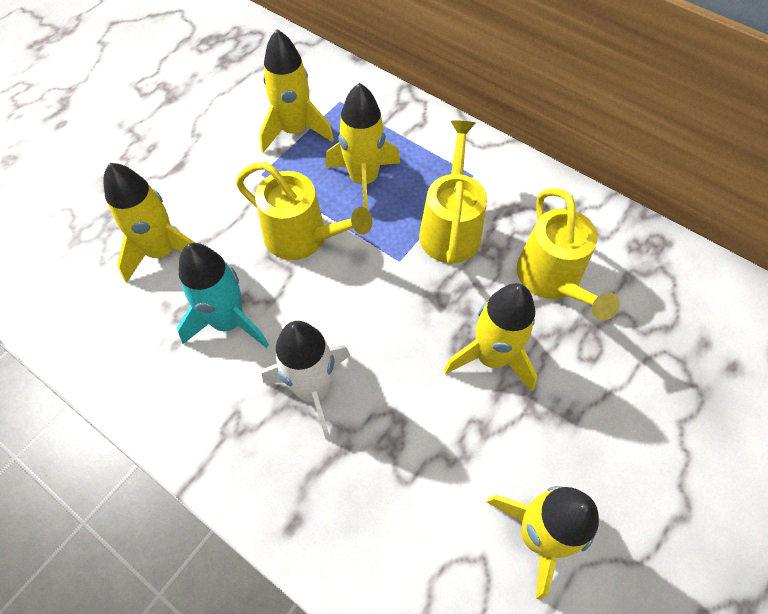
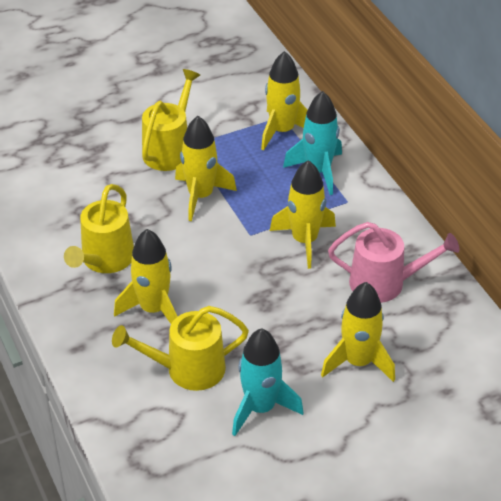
pink watering can: none = 0 -> [328,222,460,303] = 1
turquoise rocket: [177,243,269,348] = 1 -> [232,328,303,436] [283,91,342,195] = 2
white rocket: [262,321,350,439] = 1 -> none = 0

